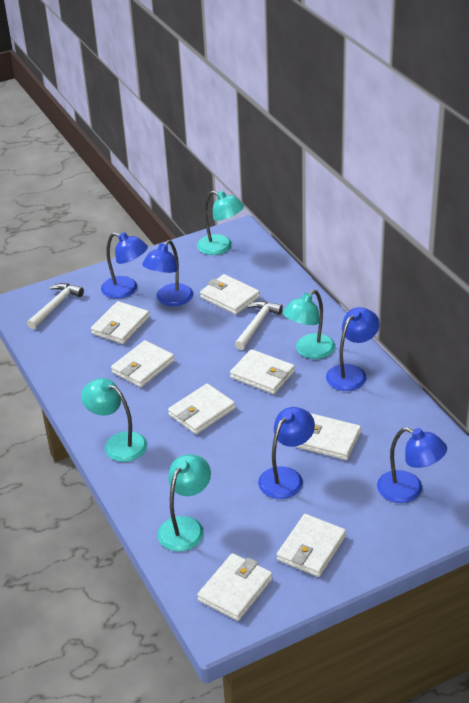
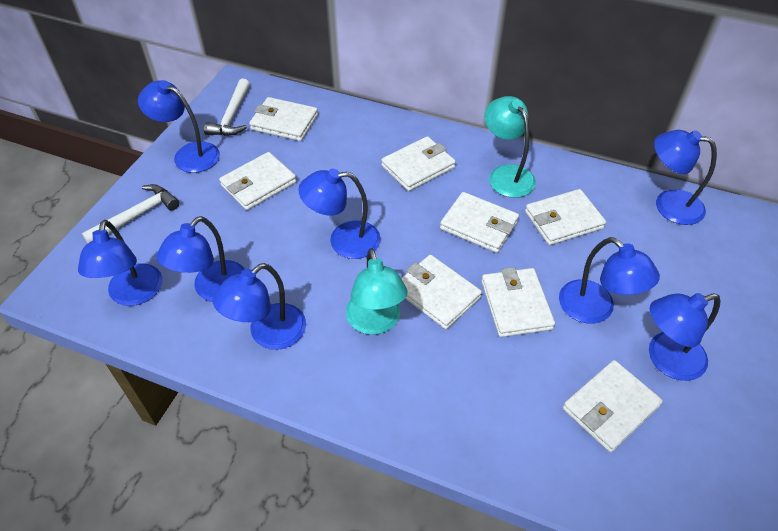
blue lamp: [101,232,148,299] [142,240,193,306] [258,407,315,499] [326,307,380,391] [377,427,447,503] = 5 -> [78,220,162,306] [138,80,220,173] [157,216,245,302] [212,263,306,350] [298,169,381,259] [559,237,660,324] [649,293,721,381] [654,130,717,225] = 8
turquoise lamp: [81,378,147,462] [157,454,211,552] [197,191,244,255] [283,290,335,359] = 4 -> [346,248,408,335] [484,96,536,198] = 2

